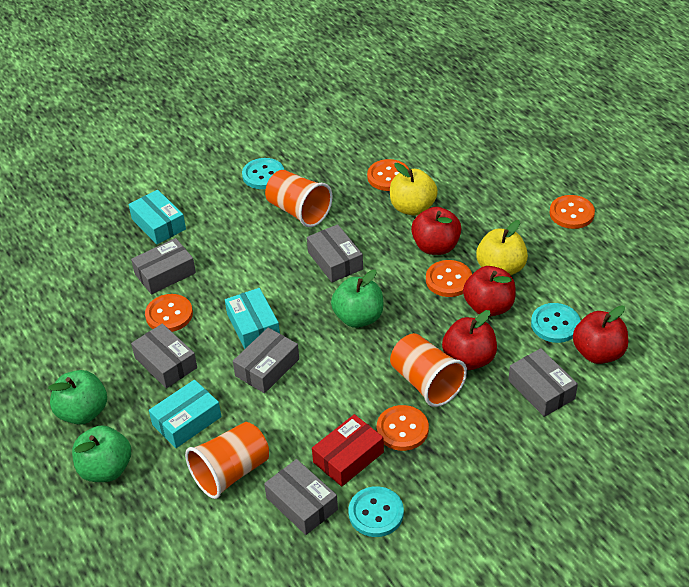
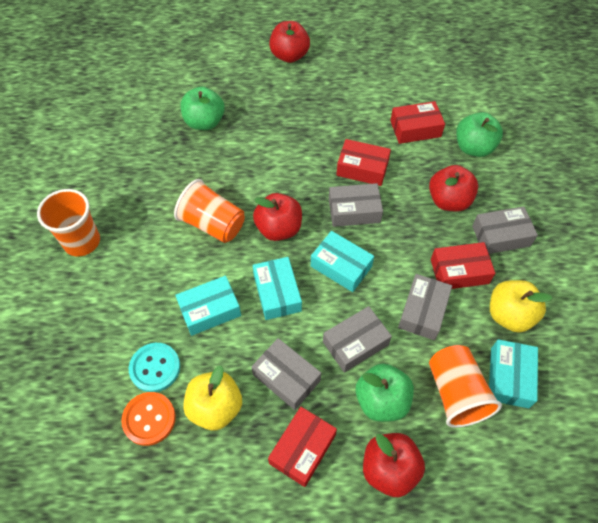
grey box: [131,238,196,295] [131,324,197,388] [233,327,299,393] [264,459,338,535] [307,224,363,282] [508,348,578,417] = 6 -> [251,338,321,410] [323,306,392,373] [329,183,383,227] [398,274,452,340] [472,206,538,254] = 5
orange button: [145,294,193,332] [367,159,409,191] [377,405,429,451] [426,260,472,297] [550,195,595,229] = 5 -> [121,392,176,446] = 1
red box: [312,414,384,487] = 1 -> [268,407,337,487] [336,139,391,186] [390,101,445,144] [431,242,495,289] = 4
turquoise box: [128,190,186,244] [149,380,221,448] [225,288,280,349] = 3 -> [175,276,241,336] [253,257,302,320] [311,231,374,292] [489,339,538,408] = 4
turquoise button: [242,158,284,189] [348,486,404,537] [531,303,580,343] = 3 -> [129,343,180,392] = 1

